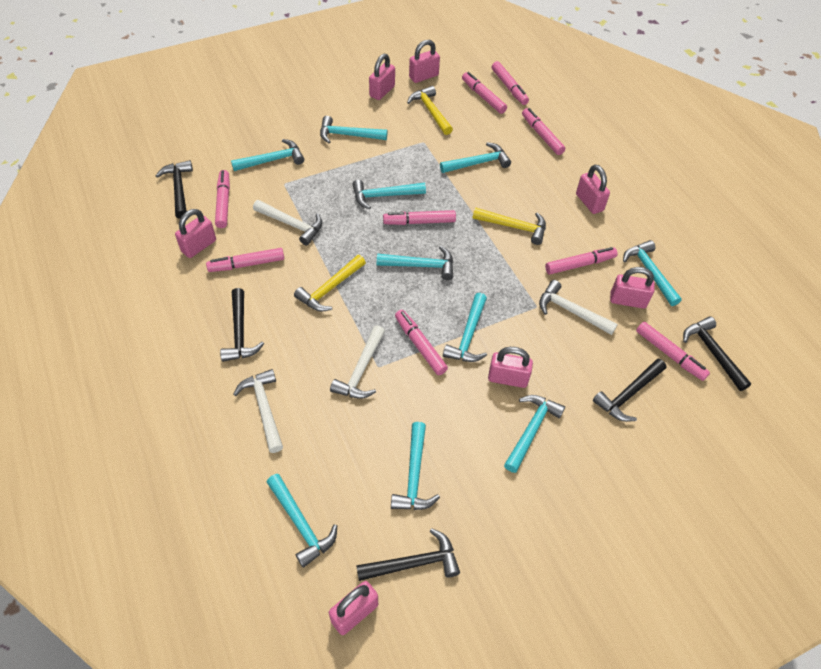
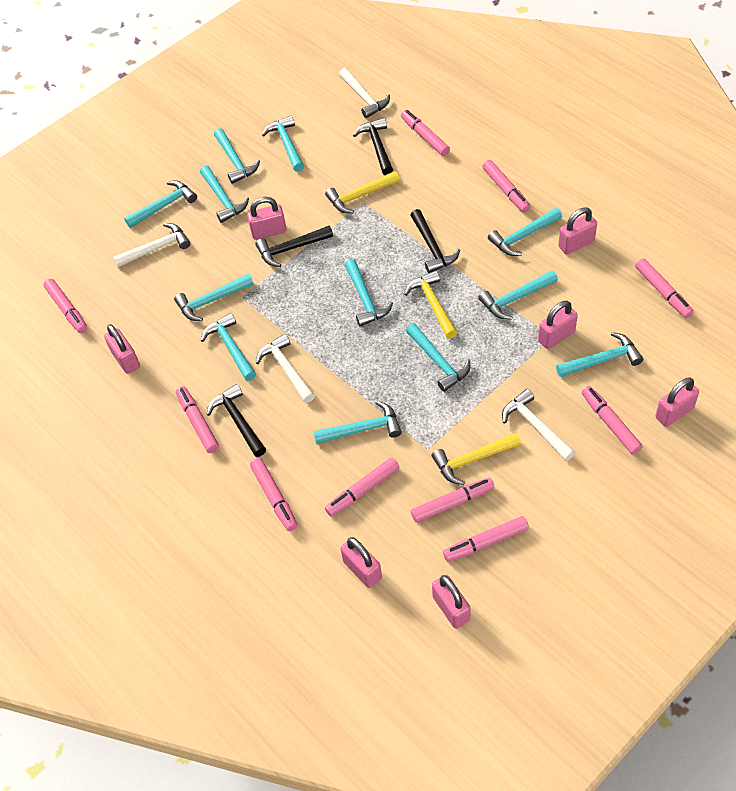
black hammer: [156,160,193,219] [220,288,264,362] [356,528,460,581] [593,359,667,422] [683,317,751,391] = 5 -> [206,384,266,457] [255,226,333,267] [353,118,393,175] [410,209,460,273] = 4
pink marker: [206,248,284,272] [215,170,230,228] [383,210,456,225] [395,310,448,375] [462,72,507,114] [492,61,529,105] [522,108,565,155] [545,247,618,275] [636,322,710,381] = 9 -> [43,279,87,333] [176,386,219,453] [250,458,297,531] [325,458,399,517] [401,110,450,156] [411,478,494,523] [443,516,529,562] [482,160,530,213] [582,386,642,454] [635,258,693,318] = 10
turquoise hammer: [231,139,304,171] [267,474,337,568] [320,116,388,143] [352,180,426,209] [377,246,453,280] [391,422,440,510] [440,142,511,173] [443,293,487,362] [504,395,565,473] [623,240,682,306] = 10 -> [124,180,197,228] [174,274,253,321] [200,166,249,223] [201,313,256,381] [214,128,260,184] [262,115,304,172] [313,401,402,444] [345,259,393,327] [406,324,470,392] [478,271,558,319] [488,208,562,256] [556,332,643,377] = 12

